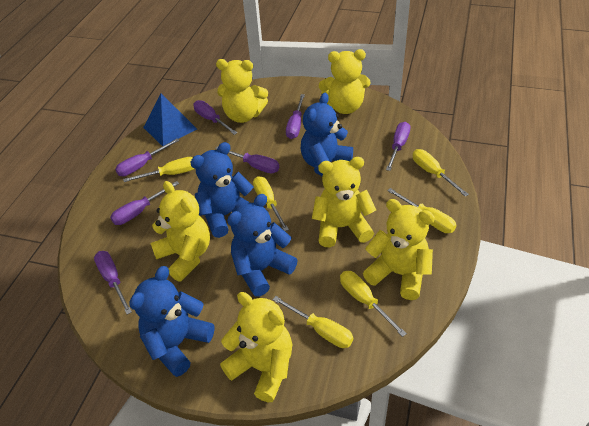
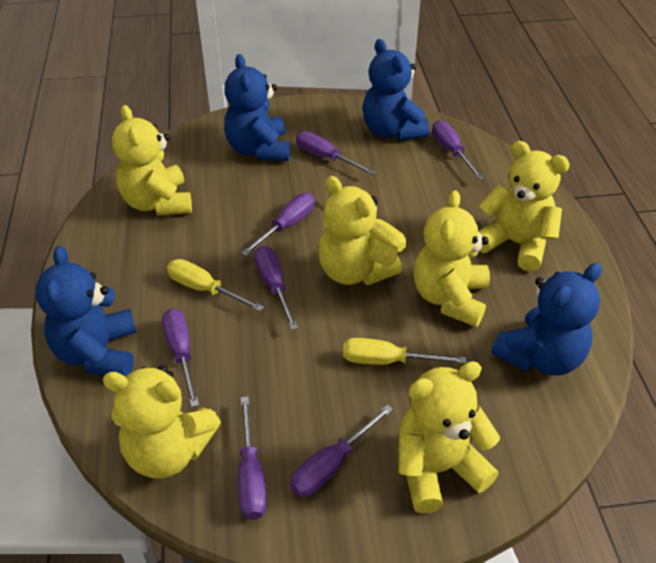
blue pyramid: [143,93,197,146] = 1 -> none = 0
yellow screwdriver: [123,157,195,182] [253,176,289,231] [272,296,353,348] [340,271,407,337] [387,188,457,233] [413,149,469,197] = 6 -> [167,259,264,312] [328,194,406,252] [343,338,466,365] = 3

